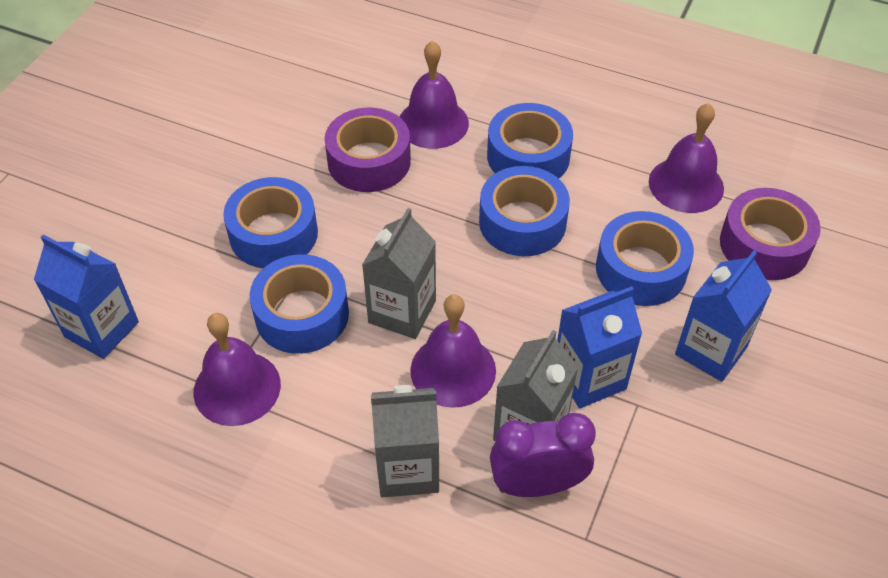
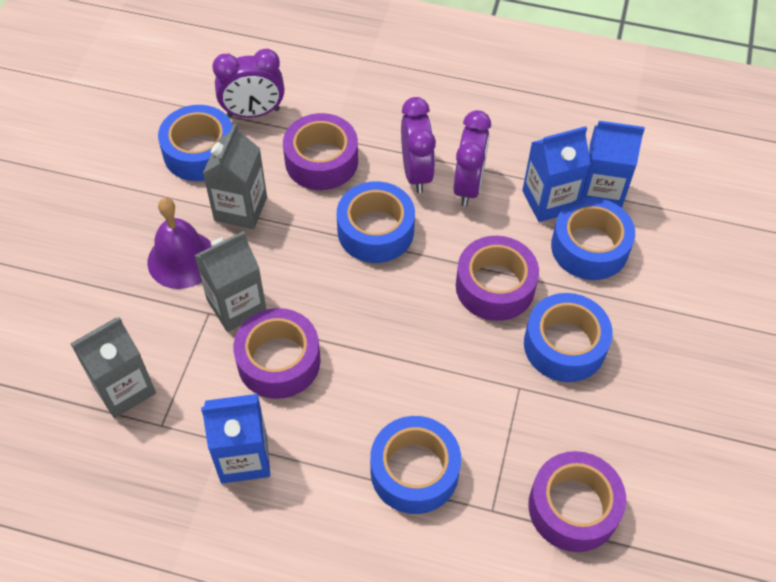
purple bell: [193,313,281,426] [400,41,469,149] [410,295,496,408] [649,103,724,213] = 4 -> [148,198,212,289] = 1
purple clock: [490,413,596,497] = 1 -> [212,48,284,118] [401,97,436,193] [453,110,491,206] = 3
purple tape: [325,108,411,192] [720,188,821,280] = 2 -> [233,308,321,399] [283,113,358,190] [456,236,539,321] [528,451,626,552] = 4

